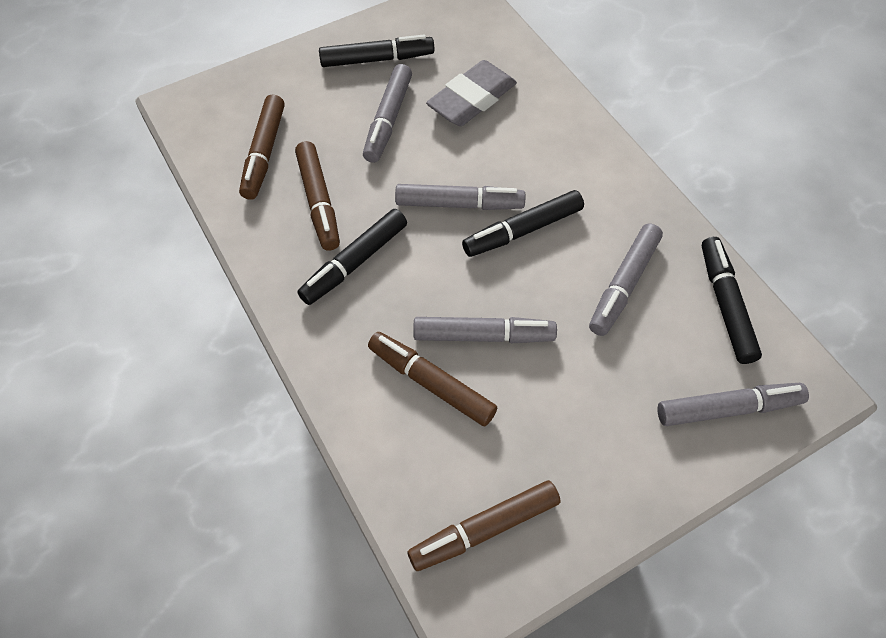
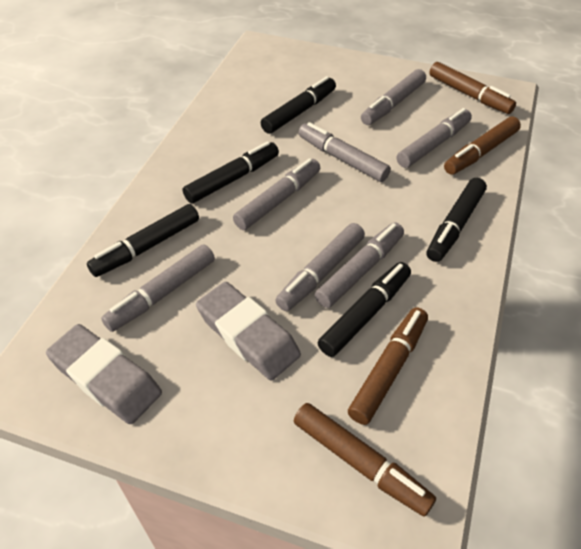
black marker: [297,209,407,305] [319,35,435,67] [462,190,584,257] [702,237,762,364] = 4 -> [87,204,199,277] [183,141,279,203] [261,76,336,134] [318,262,411,357] [426,178,487,262] = 5
grey eraser: [426,60,517,126] = 1 -> [46,324,162,424] [196,282,301,380] = 2
grey marker: [363,64,412,163] [395,184,525,210] [413,317,557,343] [589,224,663,336] [657,383,809,426] = 5 -> [101,244,215,332] [233,158,320,230] [275,223,365,311] [299,122,391,182] [315,223,404,308] [361,69,426,125] [397,108,472,168] = 7

